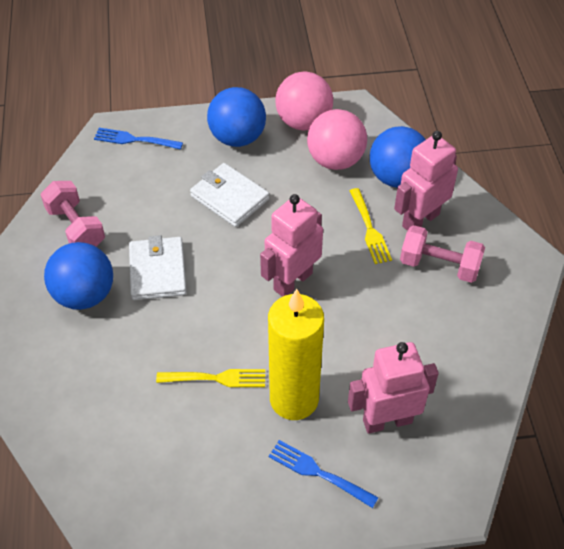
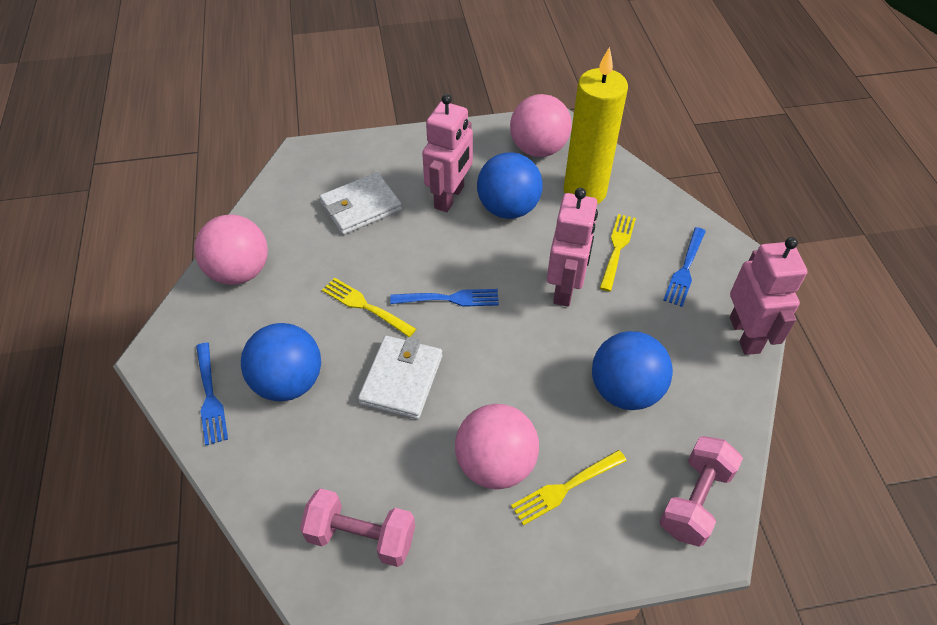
blue fork: [94,128,183,150] [269,440,379,508] = 2 -> [196,342,228,445] [390,289,499,307] [663,227,706,307] = 3
pink ball: [275,71,333,130] [307,109,367,170] = 2 -> [194,214,268,285] [455,404,539,489] [510,94,572,157] = 3
yellow fork: [156,369,265,387] [349,188,392,264] = 2 -> [322,277,416,337] [511,450,627,526] [600,214,636,292] = 3

